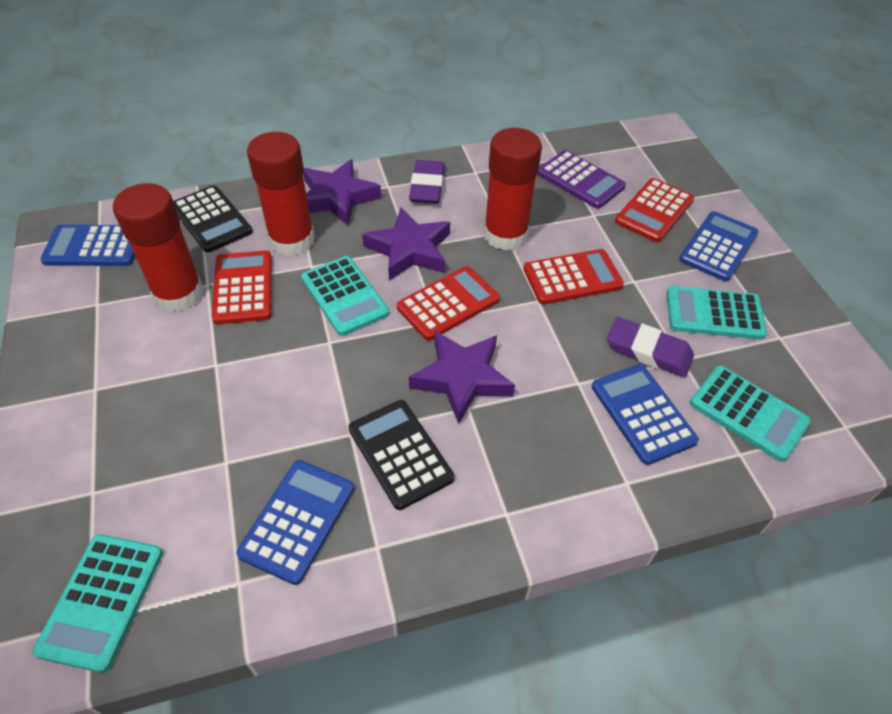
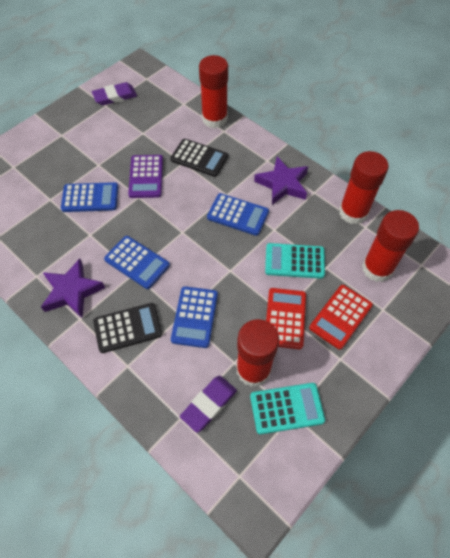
purple star: [303,159,381,225] [362,208,450,281] [409,331,515,424] = 3 -> [41,259,105,318] [254,156,308,205] = 2
red calculator: [212,251,272,324] [397,266,500,341] [523,249,624,305] [615,178,694,242] = 4 -> [266,288,306,349] [309,285,373,349] = 2
red glue stick: [113,183,204,312] [247,132,315,256] [483,128,542,251] = 3 -> [199,55,228,128] [236,319,279,387] [339,151,388,225] [362,210,419,282] = 4
turquoise calculator: [32,534,163,673] [301,256,389,336] [666,286,767,339] [690,366,811,462] = 4 -> [250,383,325,435] [265,243,325,279] = 2

